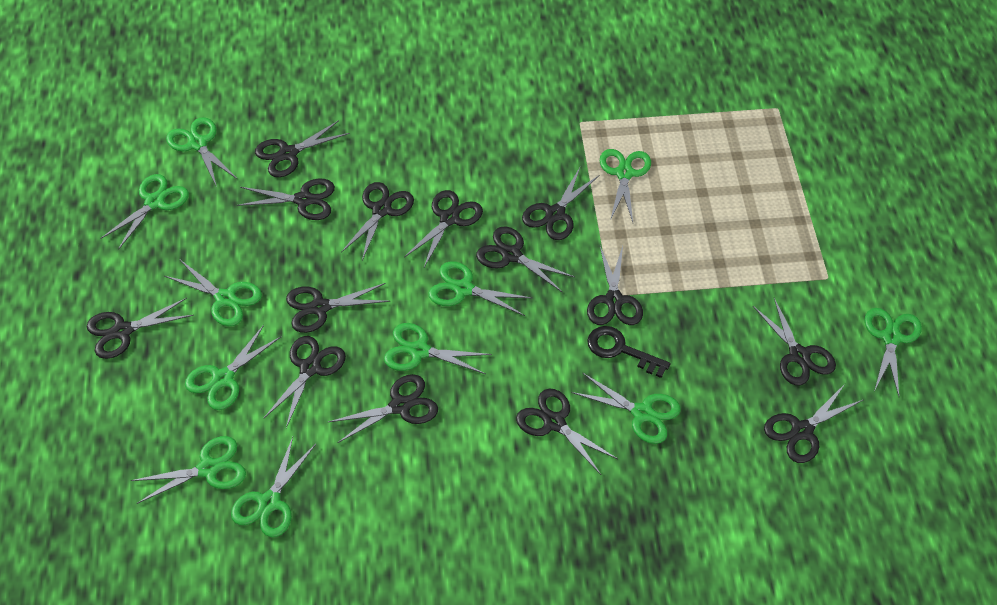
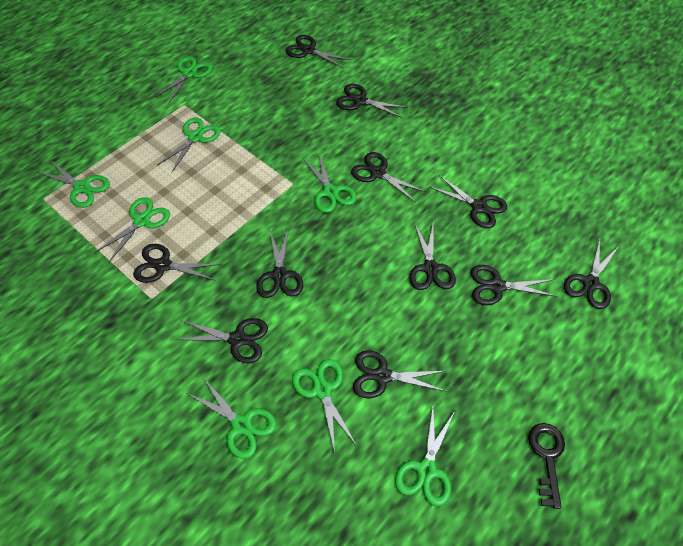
black scissors: [86,298,194,359] [237,179,335,220] [255,120,350,177] [263,336,346,428] [286,283,391,333] [328,374,438,443] [341,182,414,260] [404,190,483,267] [476,227,575,292] [516,389,618,475] [522,168,599,240] [587,246,643,325] [753,298,836,385] [764,384,863,463] = 14 -> [133,244,221,283] [175,318,268,364] [256,230,303,298] [285,35,351,68] [336,84,407,118] [351,152,426,203] [353,350,445,398] [409,222,456,290] [430,175,507,228] [471,265,557,305] [564,239,619,309] = 11
green scissors: [100,174,189,250] [131,436,246,504] [165,259,262,326] [166,117,237,187] [185,325,282,410] [231,437,316,537] [384,323,492,374] [428,261,532,316] [571,373,681,444] [600,149,651,222] [865,308,922,396] = 11 -> [37,160,110,208] [94,197,170,262] [155,56,213,104] [157,118,221,172] [187,377,277,459] [292,359,357,452] [303,154,357,213] [395,406,455,506] = 8

